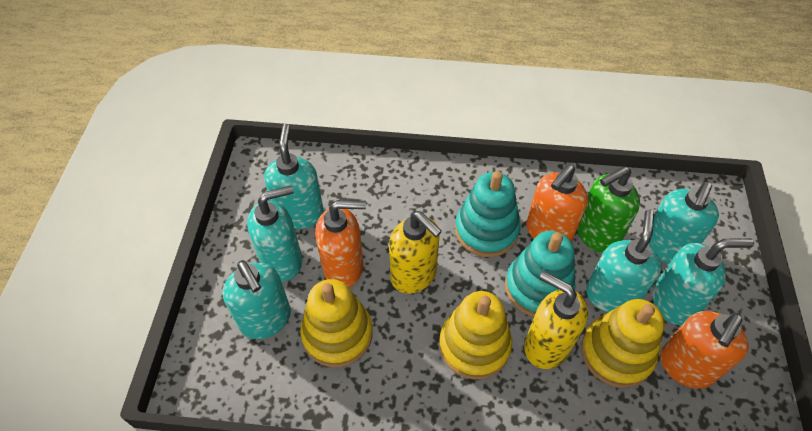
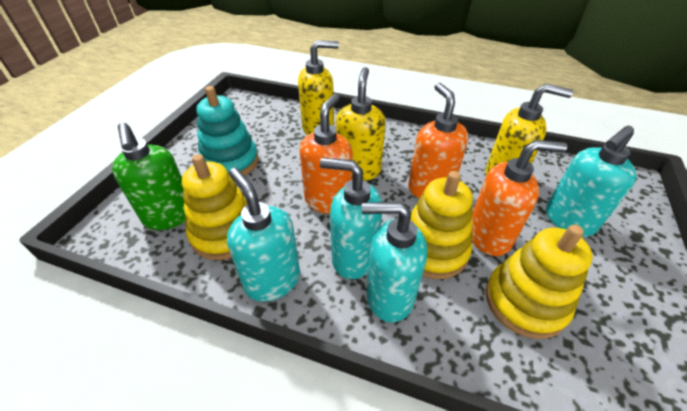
turquoise soap dispenser: [223,260,291,339] [247,185,302,281] [264,124,324,229] [586,209,662,313] [649,182,719,263] [653,239,754,325] = 6 -> [227,168,300,302] [320,158,382,279] [362,202,427,322] [546,126,636,237] = 4
turquoise stacking toy: [455,171,520,257] [505,231,576,317] = 2 -> [196,86,259,176] = 1
yellow soap dispenser: [389,211,442,294] [524,271,588,369] = 2 -> [298,40,339,135] [336,67,386,181] [486,83,573,176] = 3

